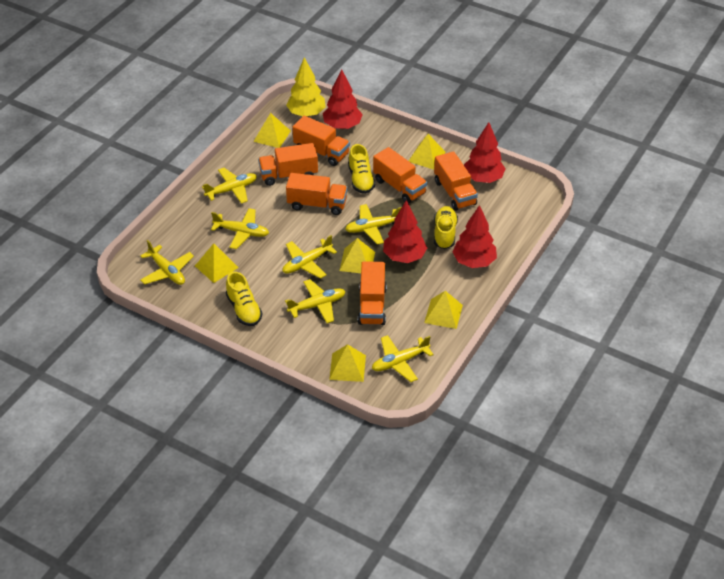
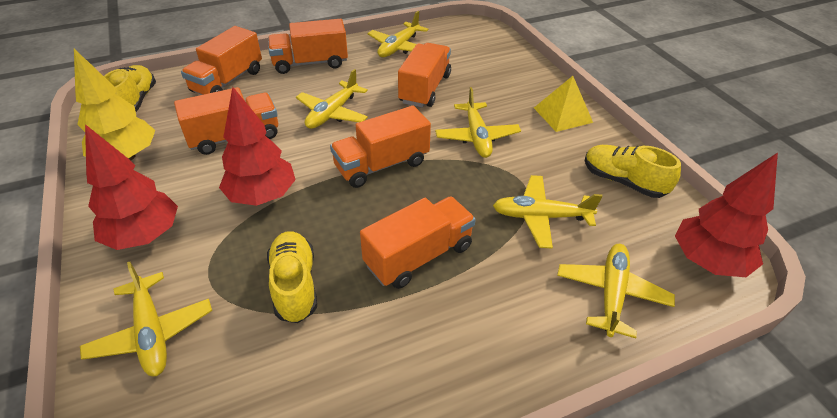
red tree: [323,70,363,129] [383,200,427,263] [452,205,497,268] [464,122,506,183] = 4 -> [85,124,178,250] [219,87,296,206] [675,153,778,277] = 3
yellow plane: [140,240,194,285] [202,168,257,204] [211,208,269,249] [282,235,337,279] [285,279,346,323] [345,204,402,245] [372,335,434,382] = 7 -> [80,262,212,376] [296,69,368,129] [368,11,428,57] [435,87,521,158] [493,175,602,248] [557,244,675,338] = 6
yellow pyramid: [195,244,239,283] [253,113,290,148] [329,344,366,382] [339,238,375,273] [409,134,446,169] [424,291,463,329] = 6 -> [534,76,593,132] = 1

